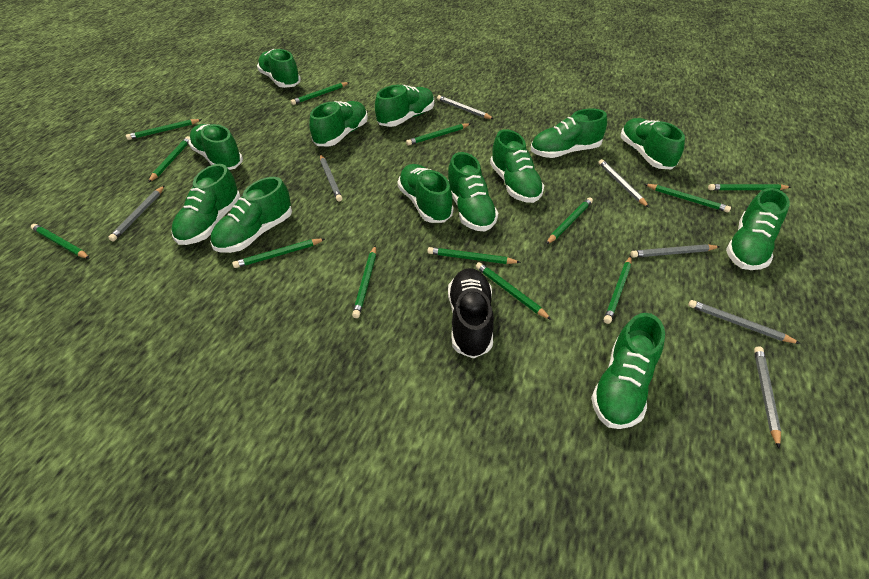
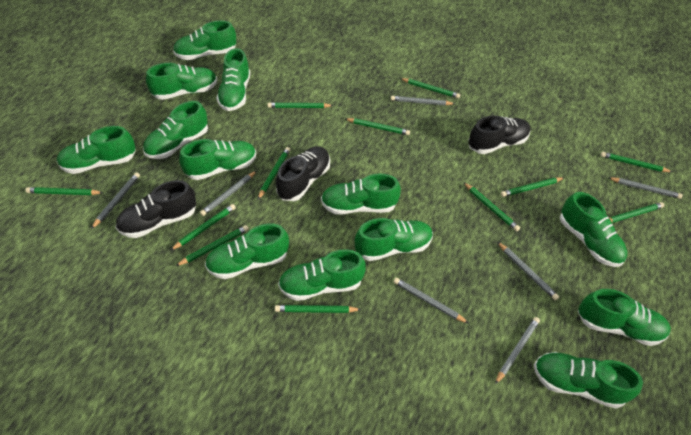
black shoe: [448,268,494,359] = 1 -> [116,180,196,238] [276,146,330,201] [468,115,530,154] = 3
green pencil: [31,224,90,259] [126,119,202,140] [148,136,190,183] [232,239,325,268] [291,82,350,105] [352,245,376,318] [406,123,470,146] [427,247,521,264] [476,262,552,320] [546,197,593,244] [604,256,632,324] [645,184,731,213] [708,184,791,190] = 13 -> [25,187,103,195] [170,204,236,251] [176,225,249,266] [258,147,290,199] [267,103,334,108] [275,305,361,313] [345,118,410,135] [400,78,460,99] [463,182,520,231] [501,177,564,197] [601,152,672,172] [609,202,665,223] = 12

